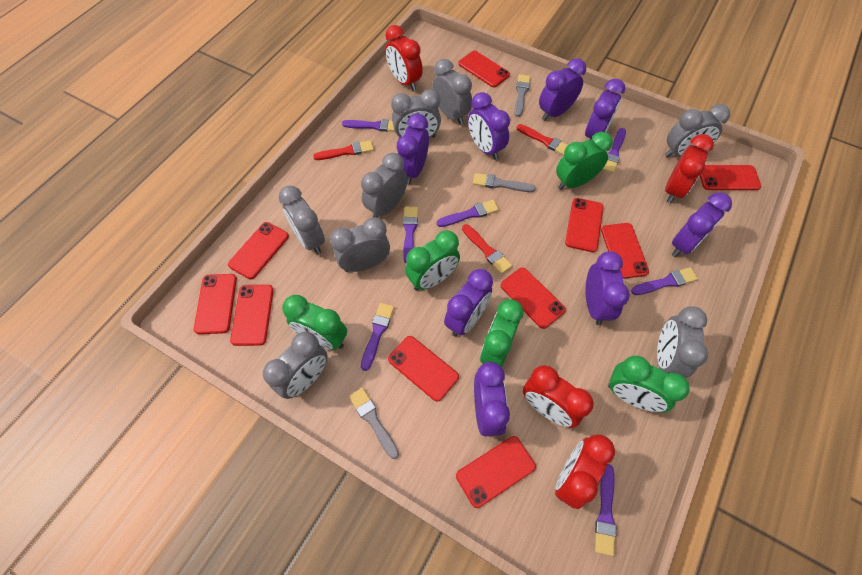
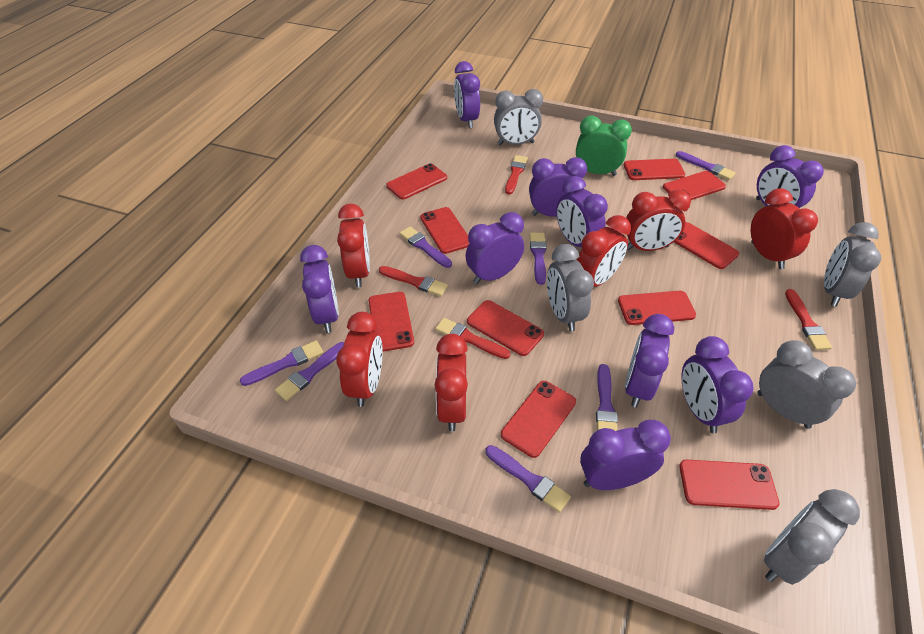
green clock: [282,295,347,350] [405,230,460,291] [480,299,523,367] [556,132,613,190] [608,356,690,412] = 5 -> [576,115,632,176] = 1
grey brush: [349,388,399,459] [473,173,536,192] [514,74,530,117] = 3 -> none = 0
grey clock: [263,332,328,399] [279,186,325,254] [330,217,390,272] [361,153,408,218] [391,89,441,140] [432,59,472,125] [657,306,708,378] [665,104,730,158] = 8 -> [494,89,543,145] [547,244,594,331] [757,340,856,429] [764,489,860,585] [824,222,881,306] = 5
purple clock: [397,114,429,184] [444,269,493,337] [468,92,510,160] [474,362,510,436] [539,58,586,121] [585,78,625,140] [585,251,630,325] [672,192,732,257] = 8 -> [300,245,339,333] [454,61,480,128] [466,212,524,284] [529,157,587,217] [556,176,608,247] [580,420,671,490] [625,314,675,407] [681,336,754,433] [756,145,824,208] = 9
red brush: [313,140,374,160] [462,224,512,274] [517,124,568,155] = 3 -> [379,266,448,296] [435,318,510,359] [505,155,528,195] [785,289,832,350] = 4
red clock: [385,25,423,91] [523,366,594,428] [555,434,615,509] [665,134,714,203] = 4 -> [336,312,383,407] [337,204,370,288] [435,334,468,432] [577,215,631,287] [626,190,691,251] [751,188,818,269] = 6

